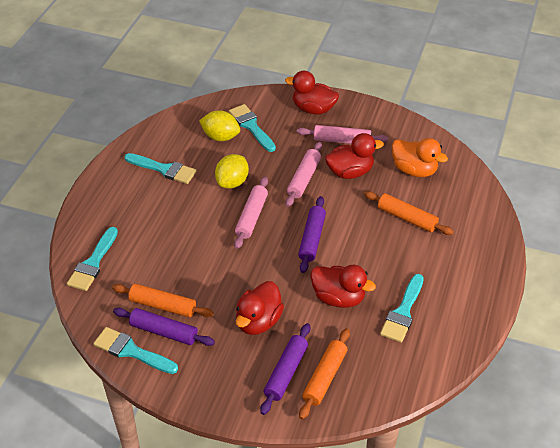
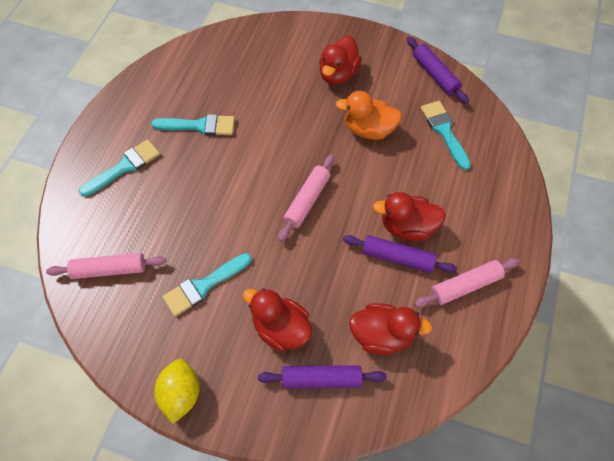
orange rolling pin: [112,284,213,317] [299,328,350,419] [364,191,454,235] = 3 -> none = 0
turquoise brush: [67,227,118,291] [93,327,178,374] [124,153,197,184] [229,104,276,152] [380,274,424,343] = 5 -> [79,139,160,197] [151,114,235,136] [163,253,252,317] [421,101,471,170] = 4
yellow lemon: [199,111,240,141] [215,154,249,189] = 2 -> [154,359,199,424] = 1

